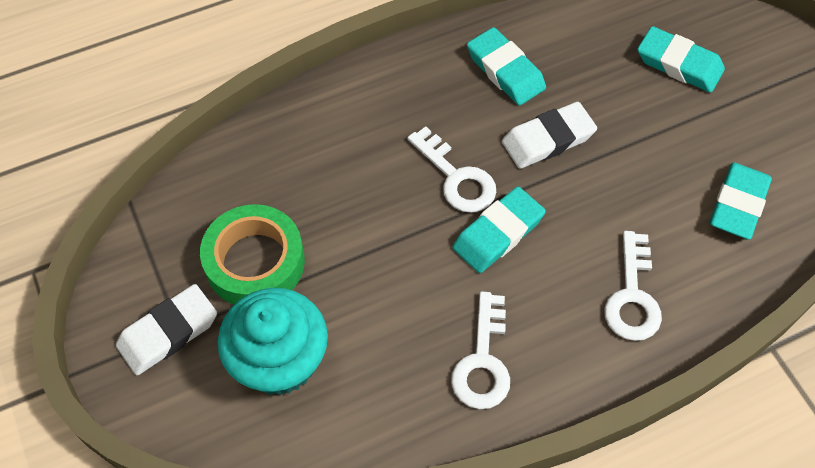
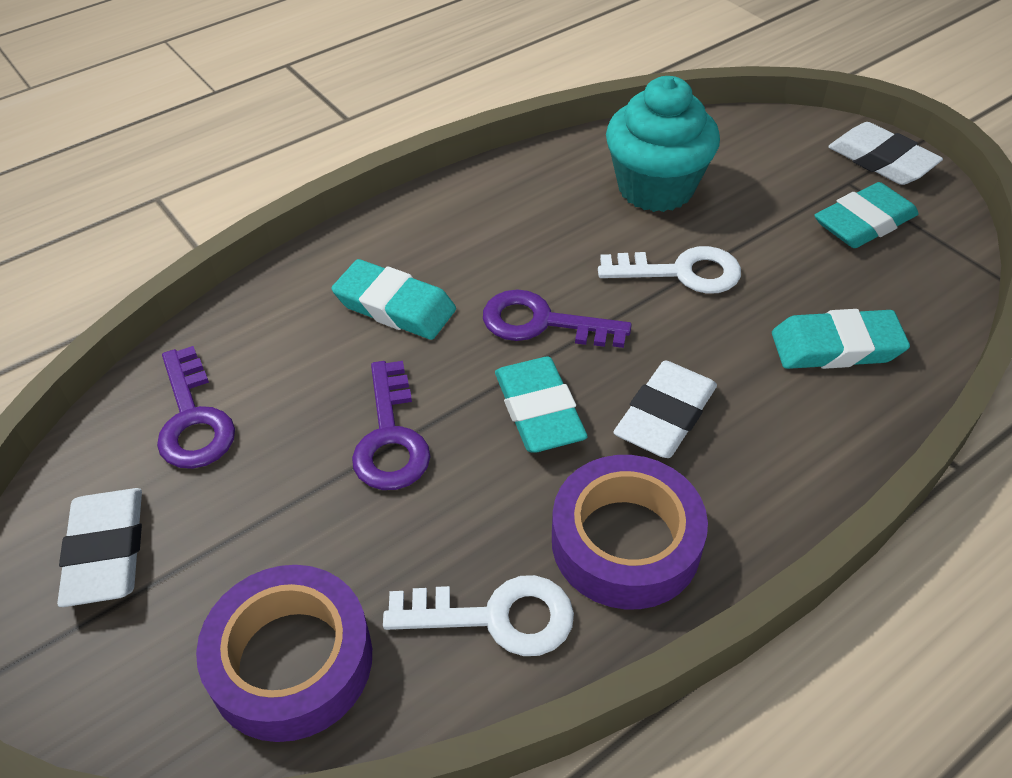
green tape: [200,204,305,304] = 1 -> none = 0
purple key: none = 0 -> [157,346,235,469] [352,361,430,490] [483,289,632,348] = 3
purple tape: none = 0 -> [196,565,372,742] [552,455,708,609] = 2
white eraser: [116,284,217,375] [502,102,597,169] = 2 -> [57,488,142,607] [614,361,717,458] [828,122,943,185] = 3
white key: [407,126,496,213] [451,292,510,409] [604,231,662,341] = 3 -> [383,575,574,656] [598,246,741,294] = 2

